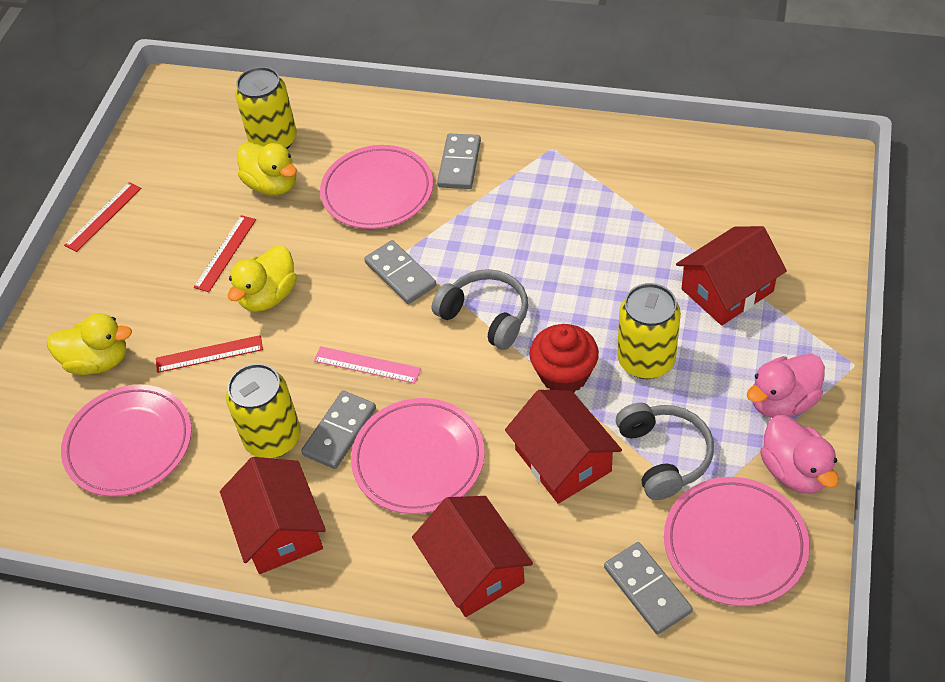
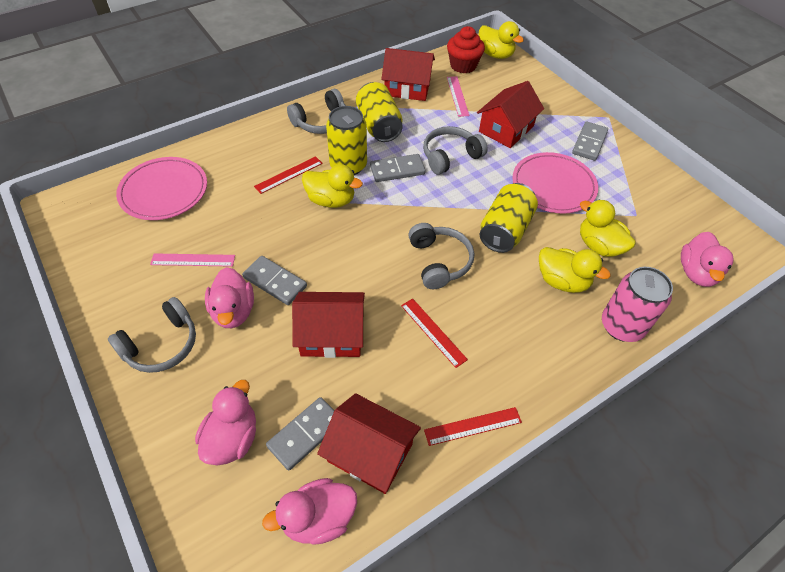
grey headphones: [432,269,528,350] [616,403,714,500] = 2 -> [108,297,196,373] [287,89,346,134] [408,223,474,289] [423,126,488,175] = 4
pink can: none = 0 -> [602,267,673,342] = 1
pink duck: [747,354,825,418] [760,415,839,494] = 2 -> [195,380,256,465] [205,267,254,328] [262,478,357,545] [681,232,733,287] = 4
pink plate: [61,385,192,497] [320,145,433,229] [351,398,485,514] [664,477,810,606] = 4 -> [116,157,207,220] [513,152,598,214] = 2
pink ruler: [314,346,421,384] = 1 -> [150,253,235,267] [447,76,470,117] = 2
yellow duck: [47,313,132,375] [228,245,297,312] [237,142,297,195] = 3 -> [302,164,363,208] [479,21,524,59] [539,247,611,293] [580,200,636,257] = 4

